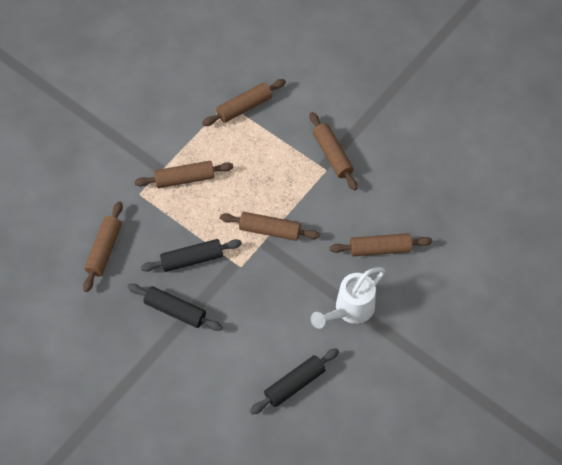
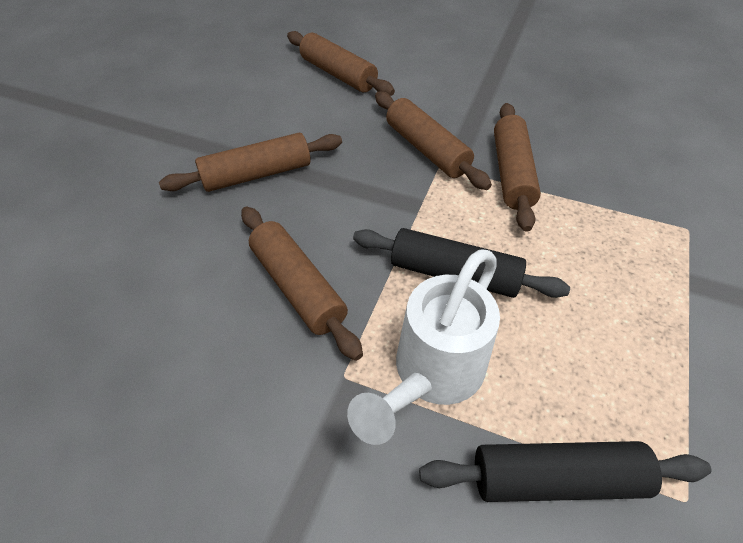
black rolling pin: [128,284,223,331] [141,239,242,272] [250,348,339,415] = 3 -> [353,228,570,298] [419,441,711,502] = 2
brown rolling pin: [83,201,123,292] [135,161,234,188] [202,79,286,126] [220,212,320,241] [310,112,357,191] [330,233,432,256] = 6 -> [159,133,342,192] [241,207,363,361] [287,31,395,96] [375,92,492,190] [494,103,541,232] = 5

